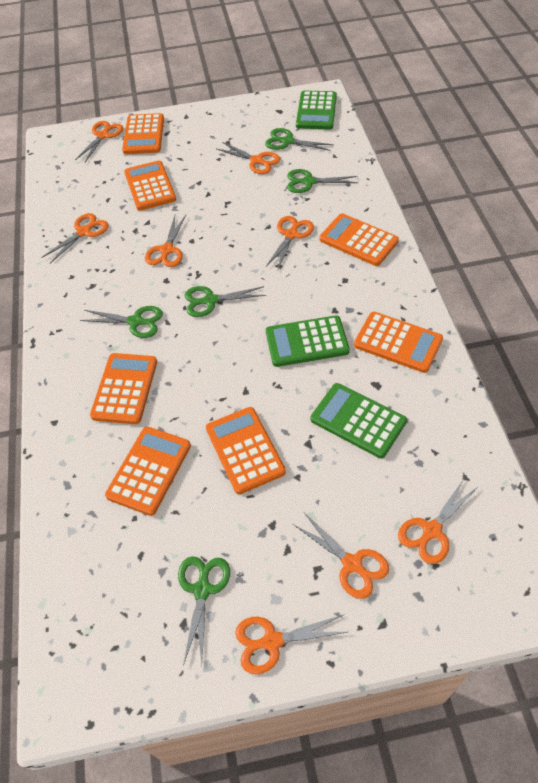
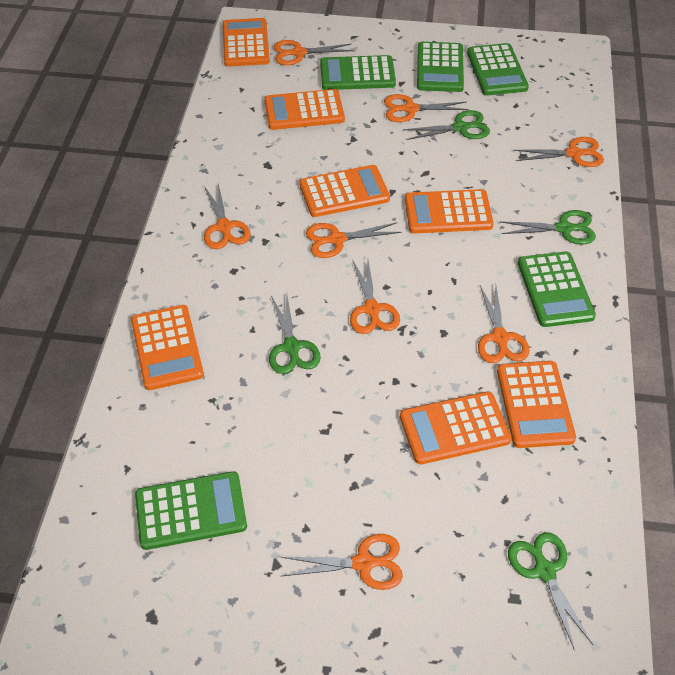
green calculator: [266,315,350,367] [296,91,337,130] [311,383,407,458] = 3 -> [135,471,247,550] [320,55,396,90] [417,42,464,92] [467,43,529,95] [518,251,596,327] = 5
green scissors: [80,306,163,338] [178,556,230,666] [185,286,266,317] [265,128,334,151] [287,169,358,193] = 5 -> [269,296,321,374] [403,110,490,140] [500,210,596,245] [508,532,593,651] = 4

